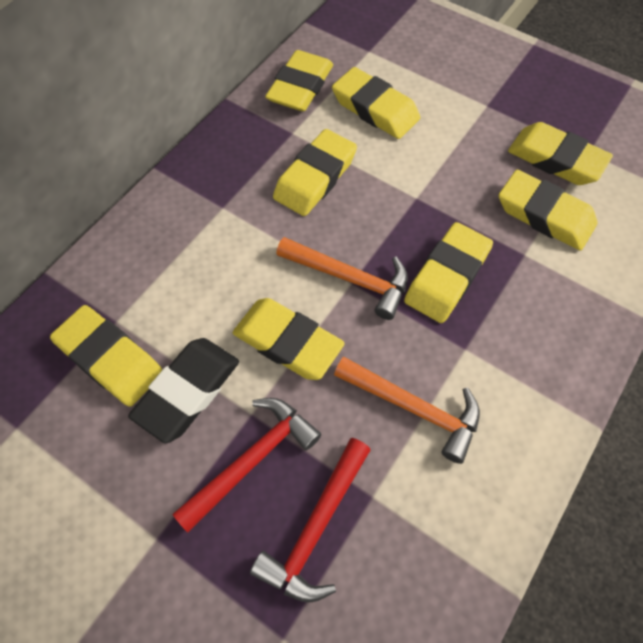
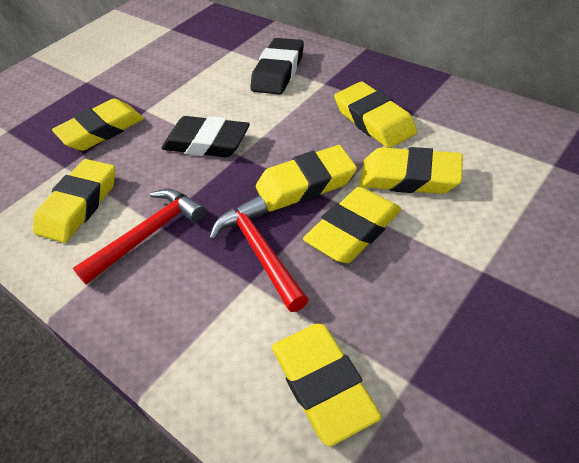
black eraser: [128,338,239,443] = 1 -> [162,116,250,158] [250,38,304,95] = 2
orange hammer: [276,237,408,320] [334,357,480,464] = 2 -> none = 0
yellow eraser: [50,305,163,407] [233,298,345,380] [265,50,333,111] [273,129,357,216] [332,67,420,139] [404,222,493,323] [499,170,598,251] [508,122,613,185] = 8 -> [33,159,115,243] [52,99,144,151] [256,145,357,212] [272,323,382,447] [303,187,401,263] [334,82,417,148] [359,147,463,194] = 7

